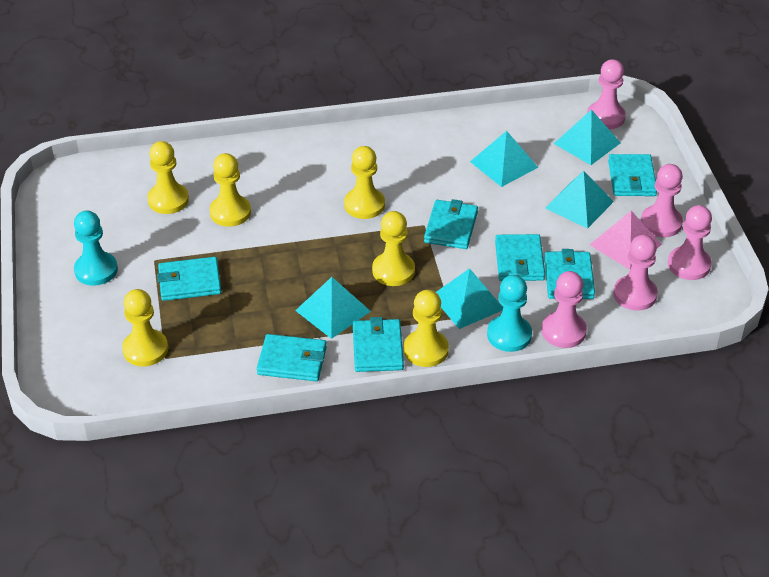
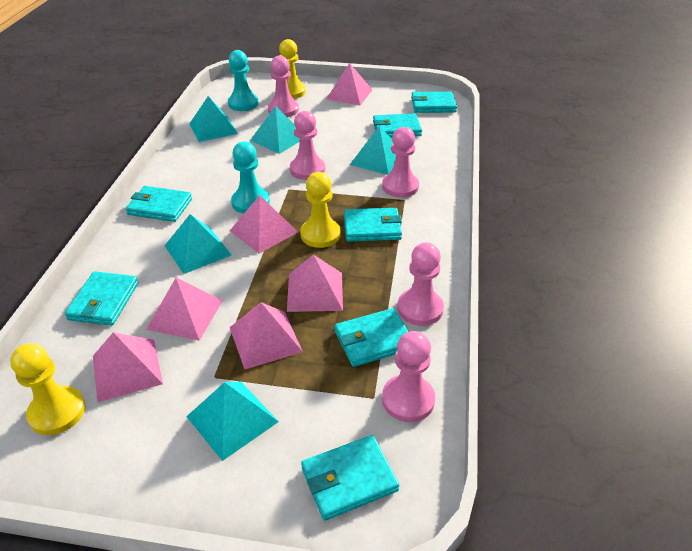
pink pyramid: [590,211,662,270] = 1 -> [93,332,163,402] [146,278,223,341] [230,195,298,254] [230,302,303,370] [287,255,343,312] [326,63,373,105] = 6
yellow pawn: [122,289,168,367] [147,141,189,214] [210,153,251,227] [344,146,385,219] [372,211,415,286] [404,290,449,367] = 6 -> [10,343,85,435] [279,39,306,99] [300,172,341,248] = 3

